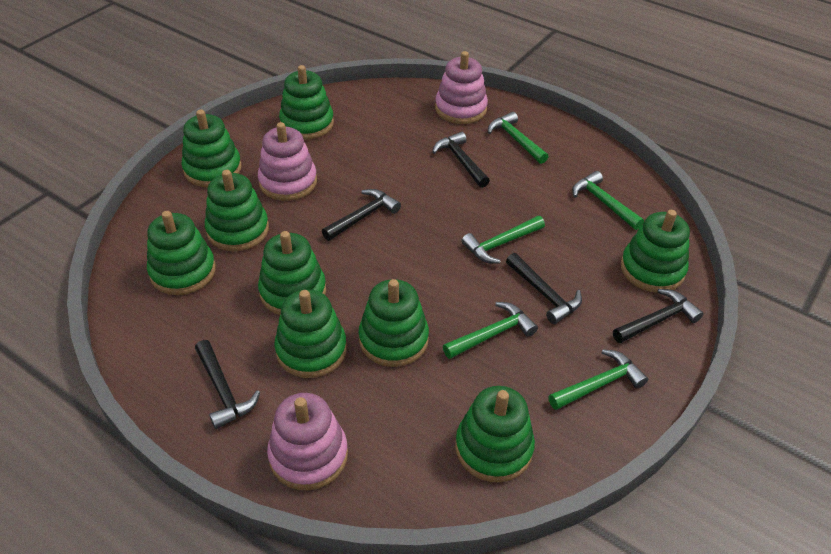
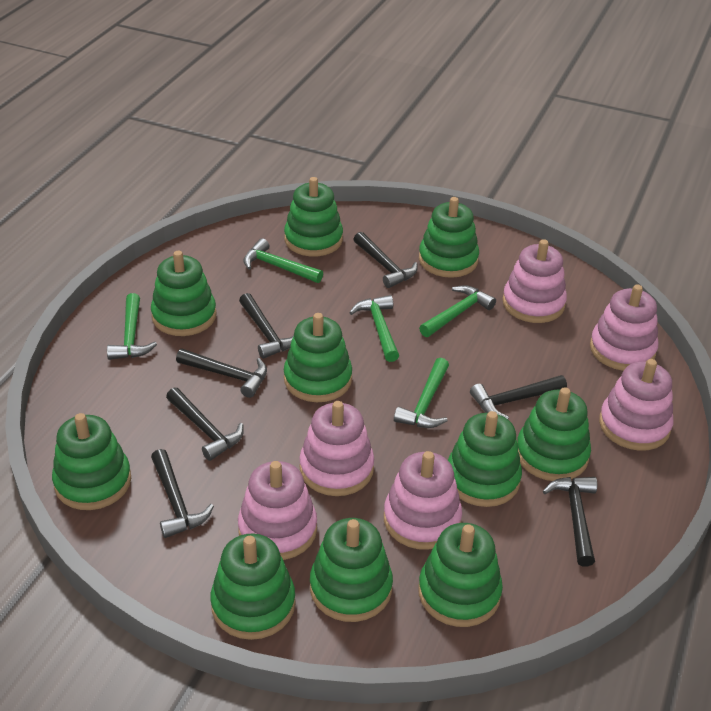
black hammer: [195,340,260,429] [322,189,401,241] [432,132,490,188] [506,253,582,324] [613,289,704,343] = 5 -> [151,449,214,538] [166,388,244,461] [176,349,267,398] [239,293,294,359] [353,232,418,288] [470,375,567,419] [543,477,597,567] = 7
green stacking toy: [147,211,216,295] [182,110,242,188] [205,170,269,251] [258,231,326,315] [274,289,347,378] [279,65,334,140] [359,279,429,367] [455,386,535,482] [621,210,690,292] = 9 -> [52,413,131,510] [151,251,217,336] [210,533,296,640] [284,177,343,256] [284,313,352,402] [310,518,393,622] [418,523,503,627] [419,197,479,278] [448,411,522,507] [517,387,591,481] = 10
pink stacking toy: [258,122,317,201] [267,393,348,490] [435,51,488,124] = 3 -> [238,461,317,560] [299,401,374,496] [384,451,462,550] [502,239,567,323] [590,284,658,371] [599,359,673,451] = 6

